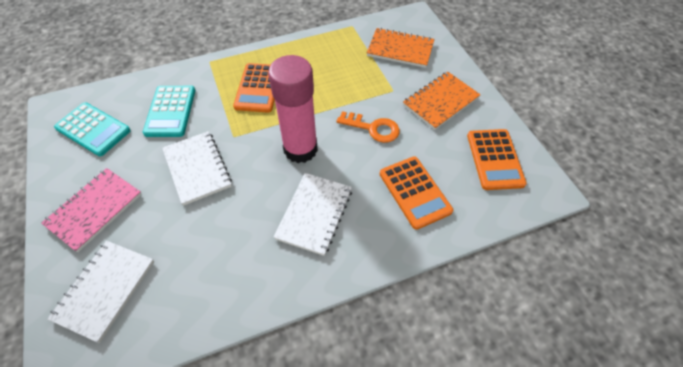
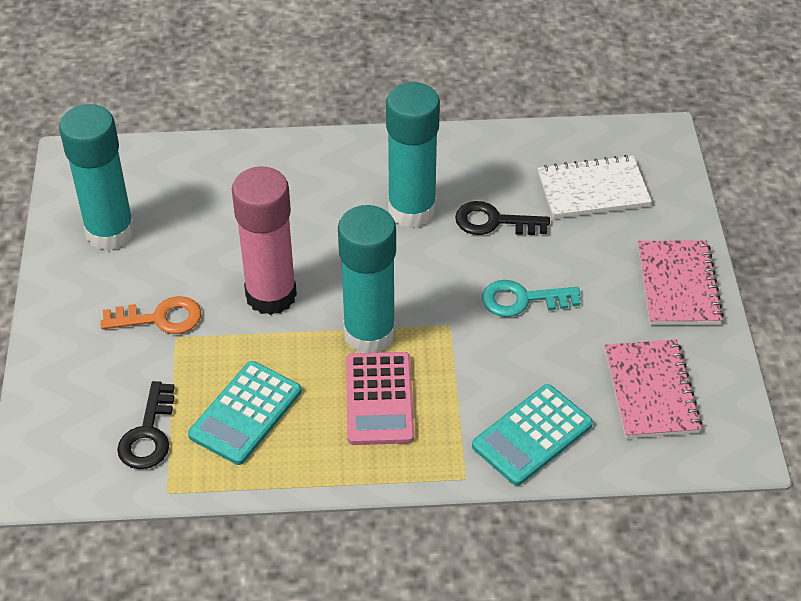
black key: none = 0 -> [117,381,175,469] [455,201,550,235] = 2
orange calculator: [233,63,275,113] [380,157,453,230] [467,129,527,190] = 3 -> none = 0
orange notebook: [367,28,434,68] [403,72,481,130] = 2 -> none = 0
pink calculator: none = 0 -> [346,352,414,445] = 1
pink notebook: [41,168,142,252] = 1 -> [605,340,702,439] [638,240,724,325] = 2
turquoise glue stick: none = 0 -> [59,104,135,251] [338,205,396,353] [386,82,440,228] = 3
turquoise key: none = 0 -> [482,280,580,317] = 1
white notebook: [47,241,154,343] [162,131,232,206] [274,173,352,256] = 3 -> [538,155,652,218] = 1

